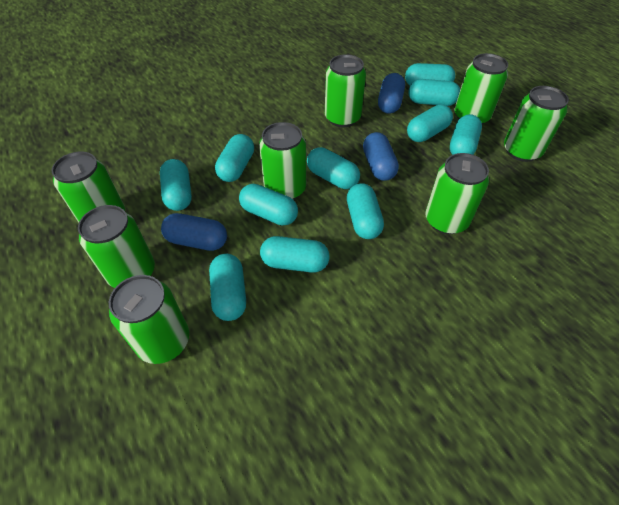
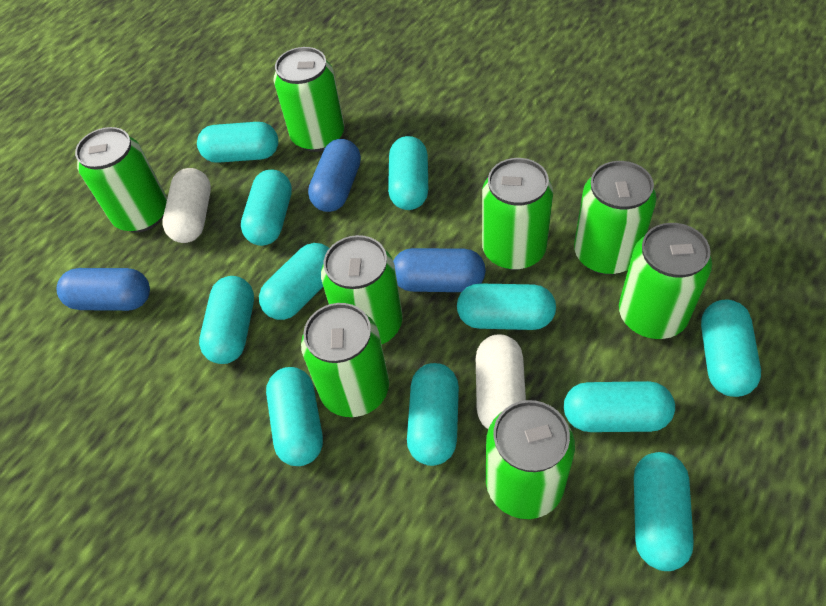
white capsule: none = 0 -> [162,168,211,243] [476,334,526,429] = 2

